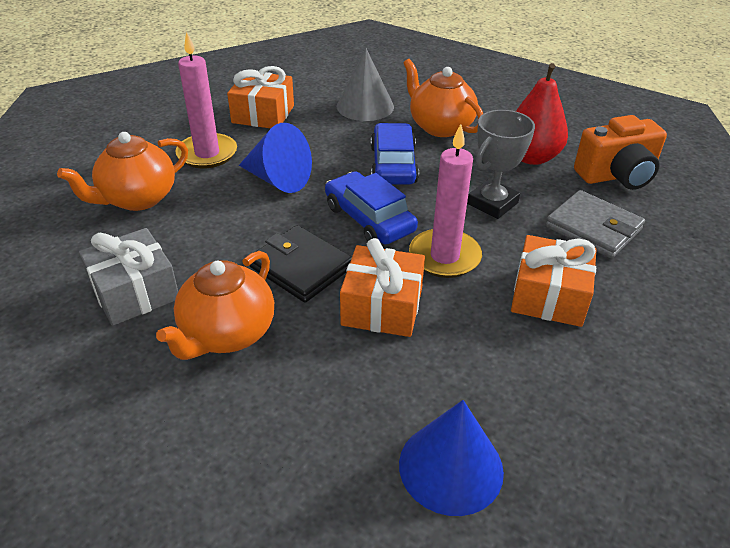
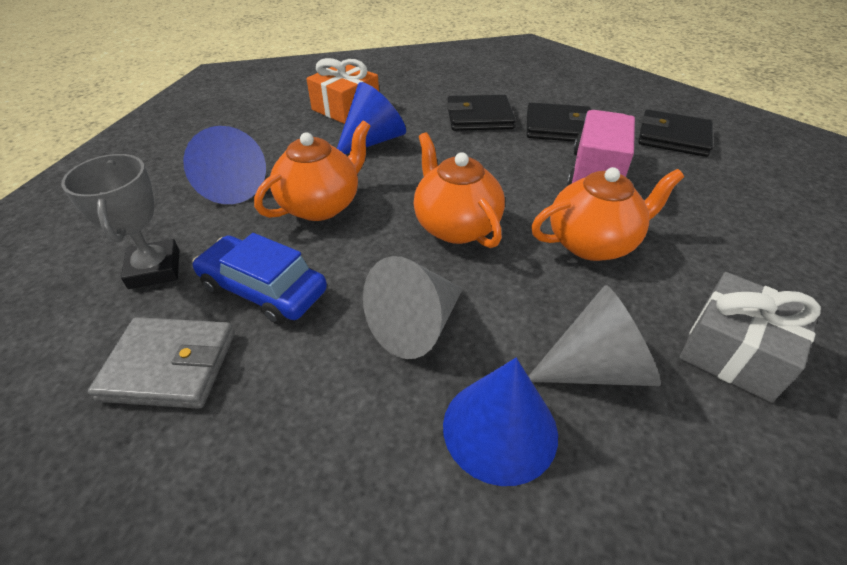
black wallet: [249,225,352,303] = 1 -> [447,95,515,131] [527,102,591,142] [638,110,713,157] = 3
blue car: [325,171,418,245] [371,123,419,185] = 2 -> [192,233,327,325] = 1
blue cone: [239,123,312,193] [399,400,504,516] = 2 -> [183,126,266,204] [337,82,406,155] [443,358,558,486] = 3
grey cone: [337,48,394,121] = 1 -> [363,256,463,359] [528,285,661,386] = 2
orange camera: [574,115,667,190] = 1 -> none = 0
orange gift: [227,66,294,128] [340,238,425,337] [511,235,597,327] = 3 -> [306,58,379,124] = 1
pink candle: [175,32,237,169] [409,124,482,278] = 2 -> none = 0
pink truck: none = 0 -> [567,110,635,186] = 1
red pear: [516,63,568,165] = 1 -> none = 0

